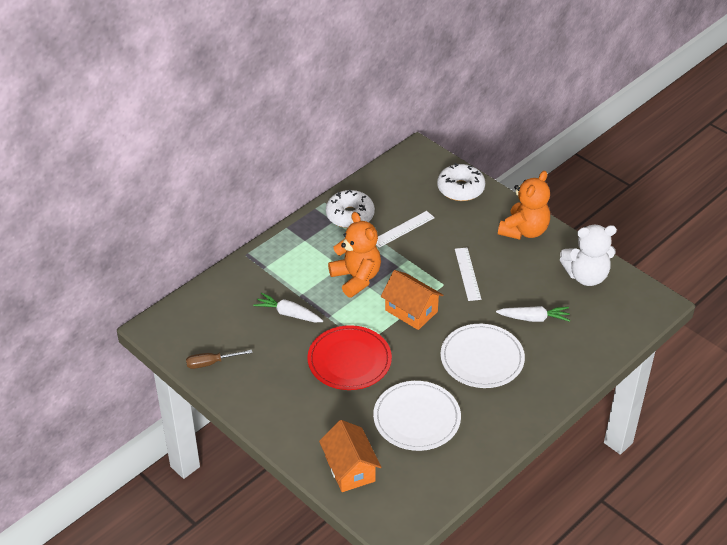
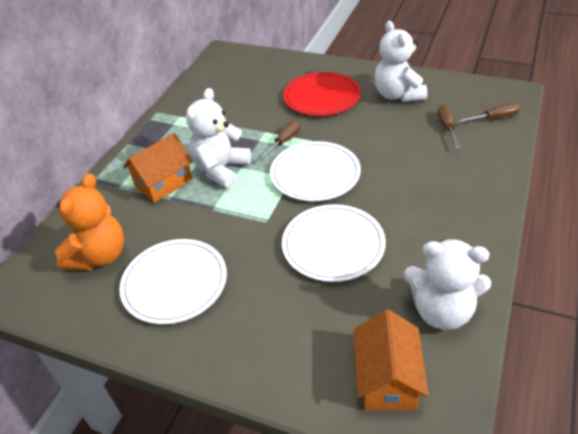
brown screwdriver: [186,350,253,369] = 1 -> [258,120,300,161] [437,104,460,148] [457,103,520,123] = 3
orange teddy bear: [328,212,381,298] [498,171,550,240] = 2 -> [55,173,124,271] = 1
white carrot: [253,293,323,322] [496,306,570,322] = 2 -> none = 0
white donut: [326,189,375,228] [437,163,485,201] = 2 -> none = 0
white plate: [373,381,461,451] [440,324,525,388] = 2 -> [119,239,227,324] [270,141,361,201] [282,204,386,282] = 3
white ruler: [376,211,435,248] [455,248,481,301] = 2 -> none = 0
white teddy bear: [560,225,617,286] = 1 -> [186,88,251,188] [375,21,427,102] [404,239,491,330] = 3

